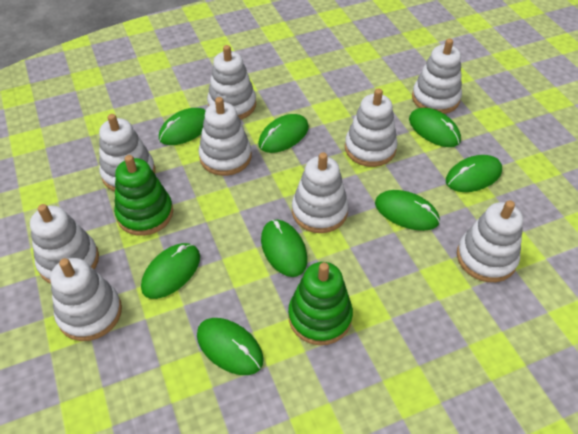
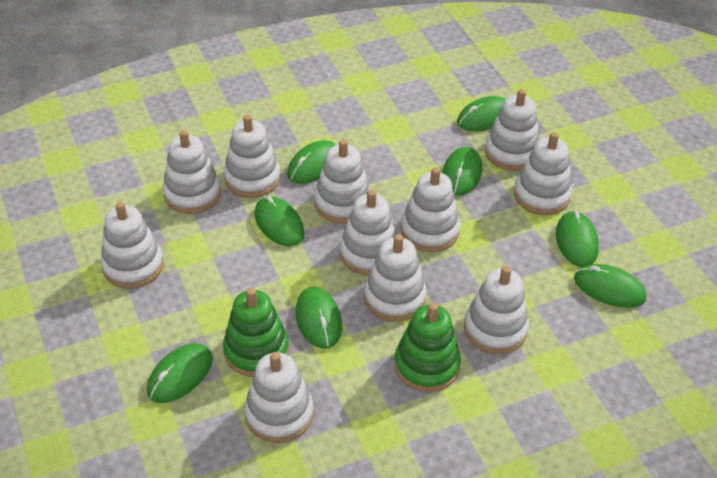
white stacking toy: [30,204,99,284] [50,258,122,341] [99,114,155,191] [199,97,252,176] [207,45,256,120] [292,153,348,233] [345,89,398,167] [412,39,462,114] [457,200,523,282] = 9 -> [100,202,164,289] [163,130,221,214] [224,115,280,198] [244,352,314,443] [314,139,371,224] [340,190,397,275] [364,234,427,322] [401,167,460,252] [464,266,529,354] [485,89,539,171] [514,132,572,215] = 11

